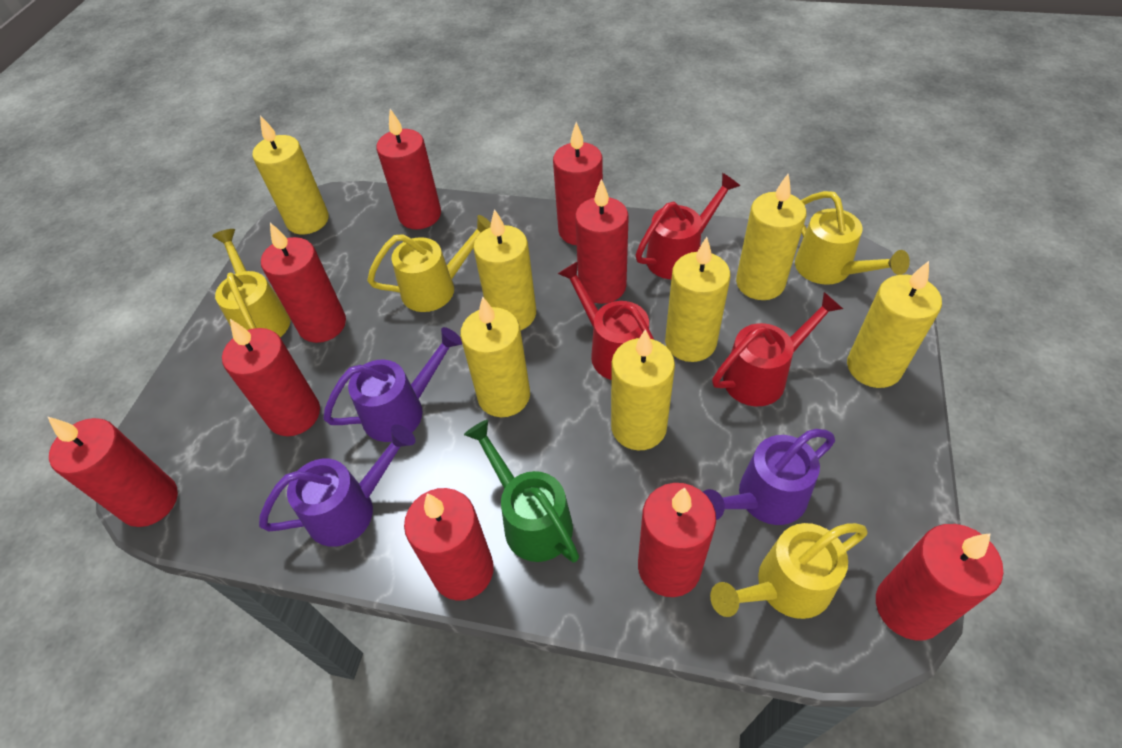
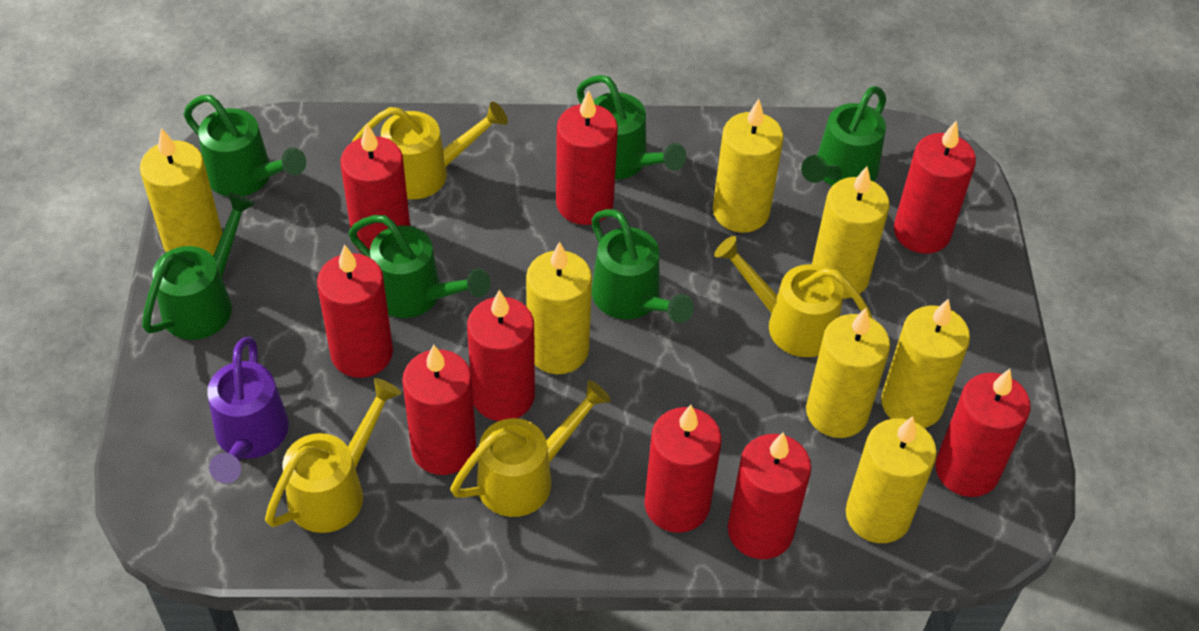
green watering can: [464,420,579,563] = 1 -> [142,193,255,340] [184,95,306,197] [348,215,490,318] [576,75,686,180] [592,209,694,323] [801,86,886,186] = 6
purple watering can: [259,424,415,547] [323,327,462,442] [703,429,835,525] = 3 -> [207,337,289,483] = 1
red watering can: [557,261,654,380] [635,173,740,279] [712,292,843,406] = 3 -> none = 0

